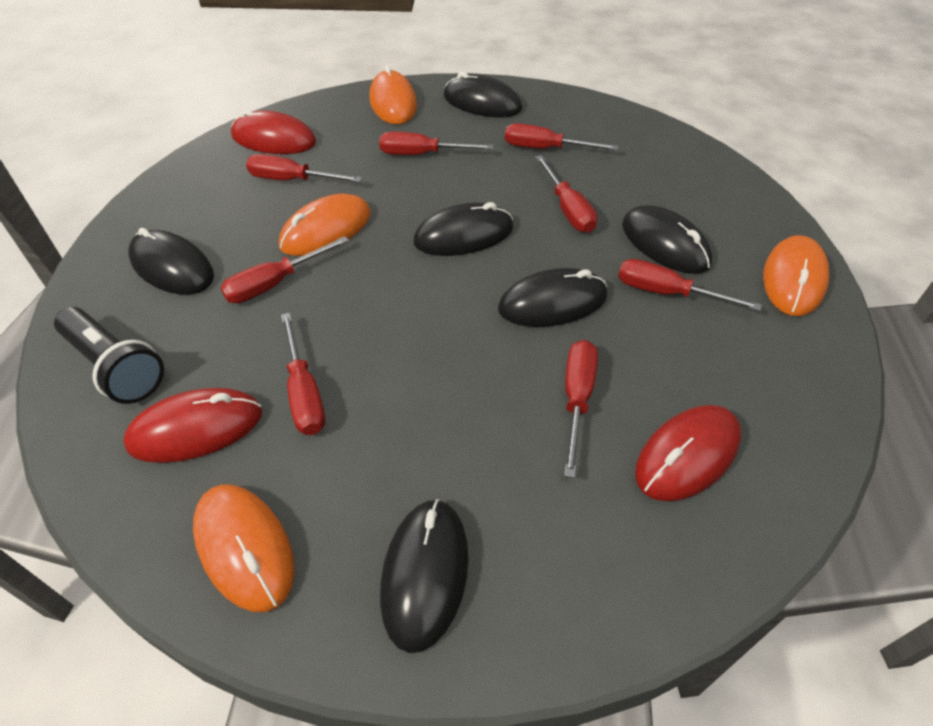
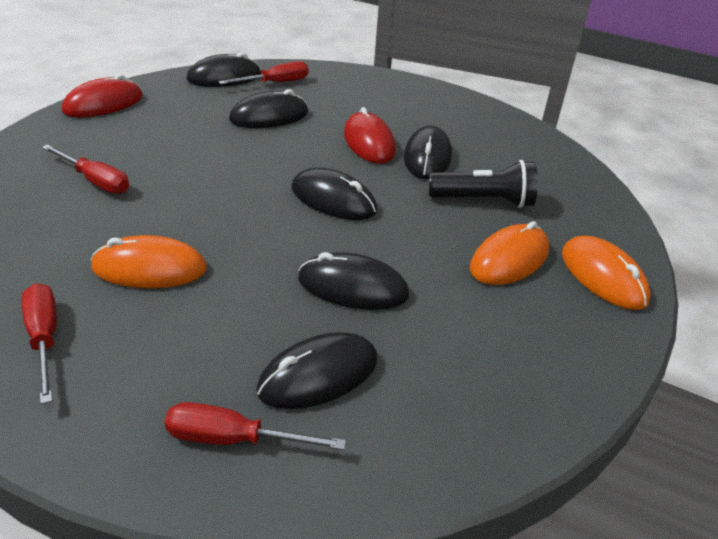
orange mouse: [193,484,295,612] [279,194,371,256] [369,65,417,124] [763,235,829,316] = 4 -> [91,235,207,288] [470,221,549,285] [562,236,651,310] = 3
red mouse: [123,388,262,463] [231,109,317,154] [635,405,741,501] = 3 -> [62,74,143,117] [344,107,396,164] = 2
red screwdriver: [220,236,349,303] [246,154,362,182] [281,313,325,435] [379,132,494,155] [505,123,618,150] [535,155,597,233] [564,340,598,478] [618,259,762,311] = 8 -> [22,283,57,404] [42,144,129,194] [165,402,346,450] [219,61,309,84] = 4

